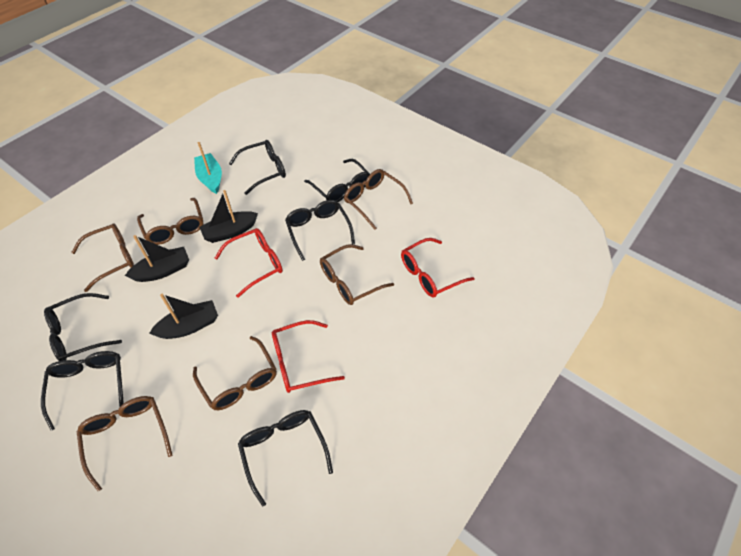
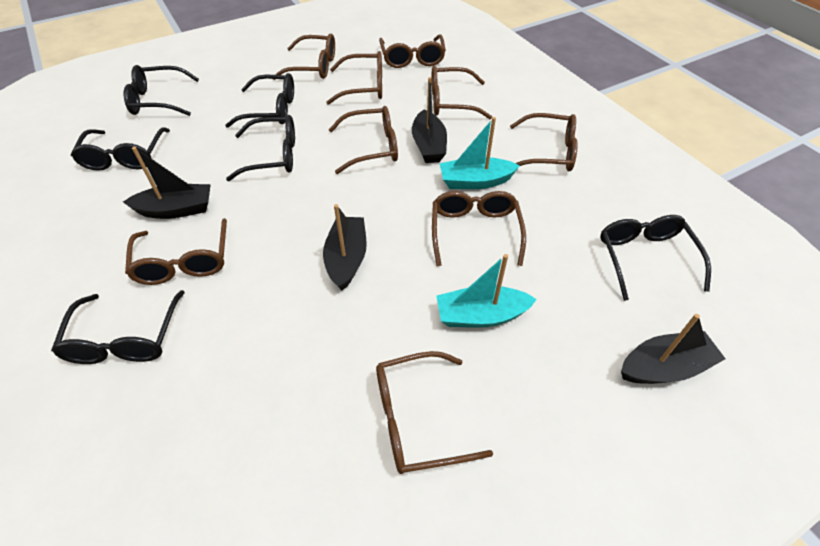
black boat: [125,235,189,282] [149,294,218,339] [199,190,258,243] = 3 -> [123,147,211,219] [323,204,367,291] [412,77,447,163] [621,314,726,384] = 4
brown glasses: [71,223,134,292] [76,396,173,492] [137,198,203,245] [193,336,277,410] [320,244,394,305] [344,169,413,230] = 6 -> [125,218,227,285] [273,34,335,80] [326,51,382,105] [329,106,398,174] [376,351,493,474] [379,35,446,68] [431,65,492,119] [432,191,526,266] [510,113,578,171] = 9
red glasses: [215,228,283,298] [272,320,345,393] [401,238,475,297] = 3 -> none = 0
turquoise boat: [194,142,222,194] = 1 -> [437,254,537,328] [440,117,520,189] = 2

